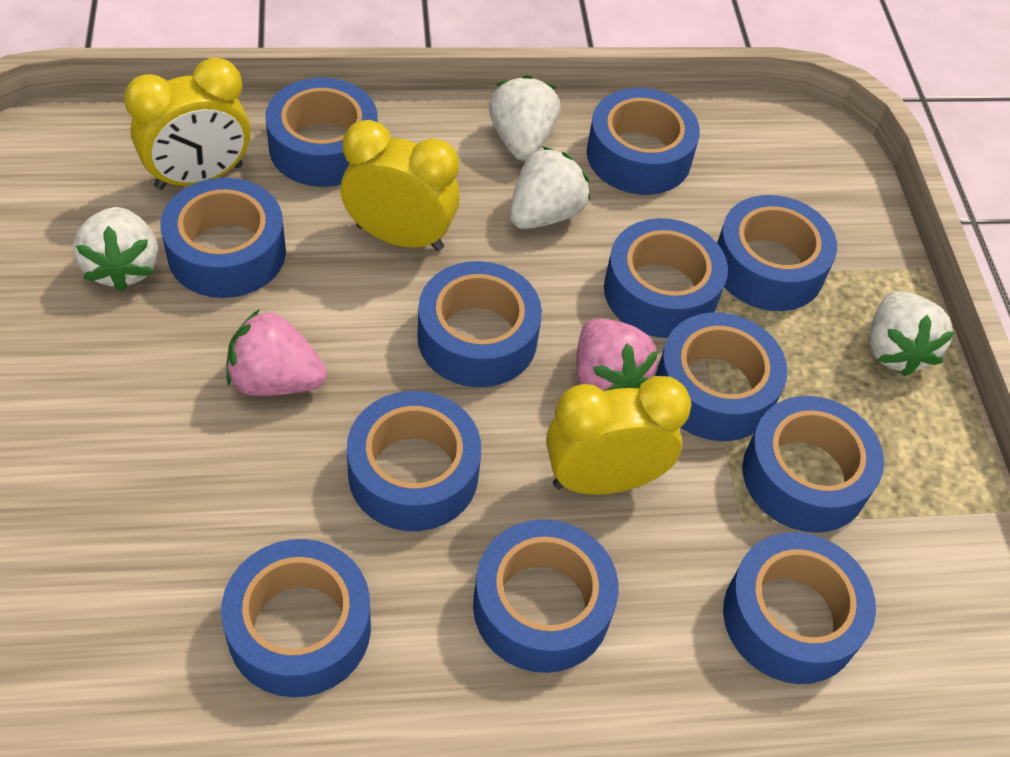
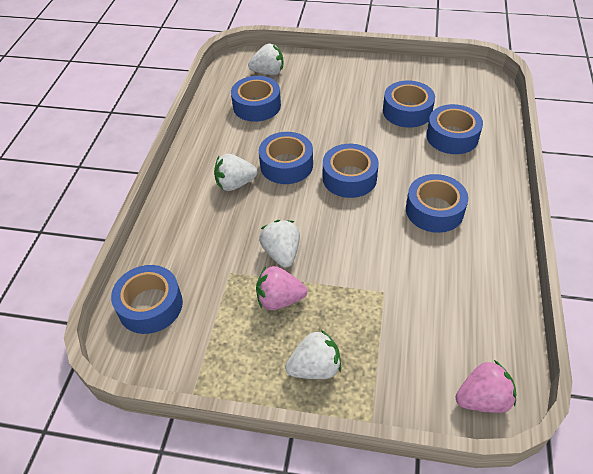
blue tape: [161,178,286,298] [221,539,371,697] [265,78,377,187] [347,391,481,531] [418,261,542,387] [473,519,619,673] [587,88,700,195] [604,218,728,338] [656,312,787,441] [717,195,837,311] [723,532,876,684] [742,396,884,533] = 12 -> [111,265,183,334] [231,76,281,122] [259,132,313,184] [323,144,379,198] [383,81,435,128] [406,174,468,233] [426,104,483,154] = 7
yellow clock: [124,58,250,190] [341,120,460,251] [546,376,692,495] = 3 -> none = 0

